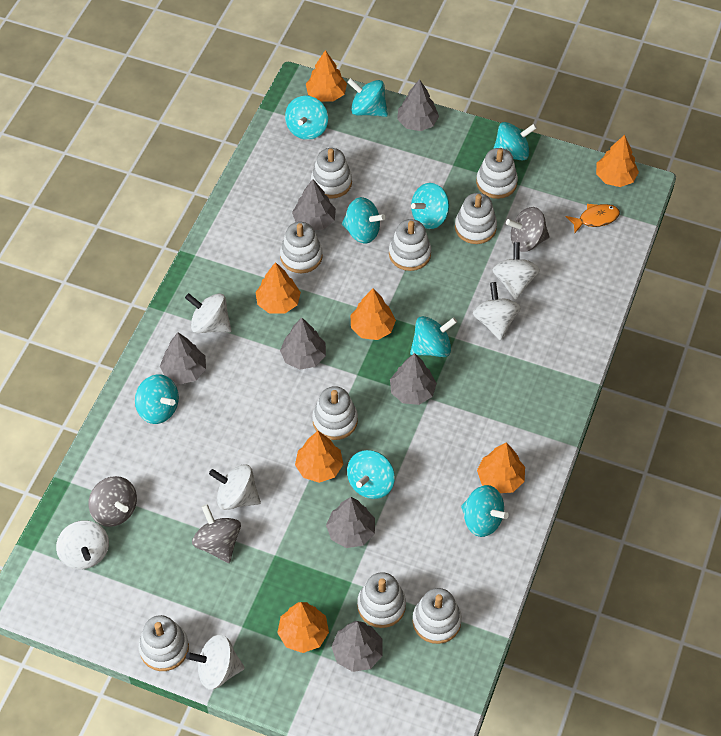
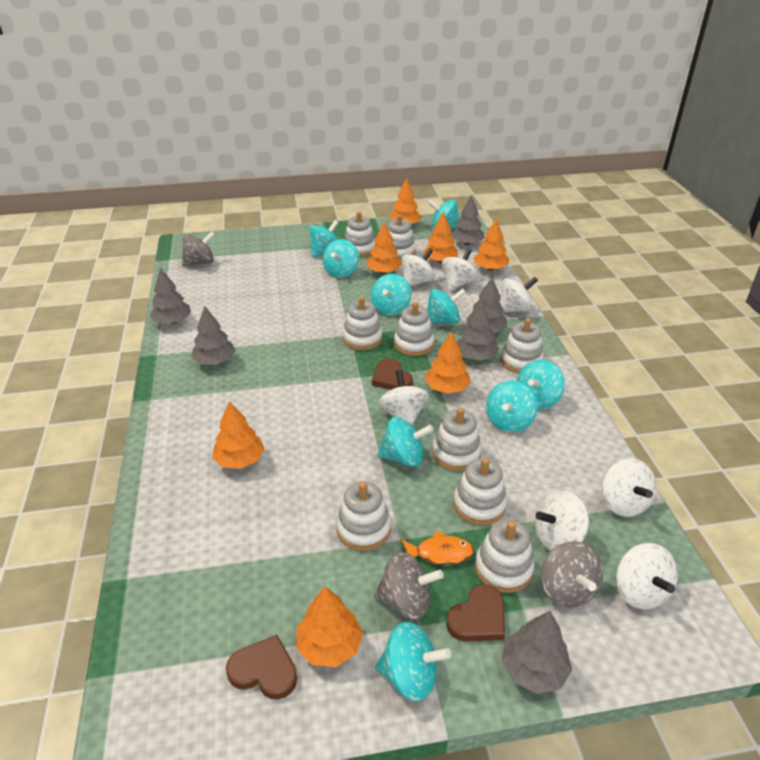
brown heart: none = 0 -> [226,635,297,699] [372,358,413,390] [446,584,505,642] = 3
grey tree: [160,332,206,384] [280,318,326,370] [292,179,336,230] [326,497,375,548] [331,621,383,672] [390,353,437,405] [397,79,439,131] = 7 -> [150,268,191,324] [191,306,236,365] [451,195,484,245] [457,302,499,361] [466,277,507,333] [501,611,572,694] = 6
white spinning top: [56,520,109,569] [185,293,232,333] [186,634,245,689] [209,464,261,510] [473,282,521,340] [492,242,540,300] = 6 -> [379,370,429,426] [401,248,435,287] [442,248,478,291] [499,277,538,312] [535,491,589,551] [602,458,656,517] [616,543,678,609] = 7

